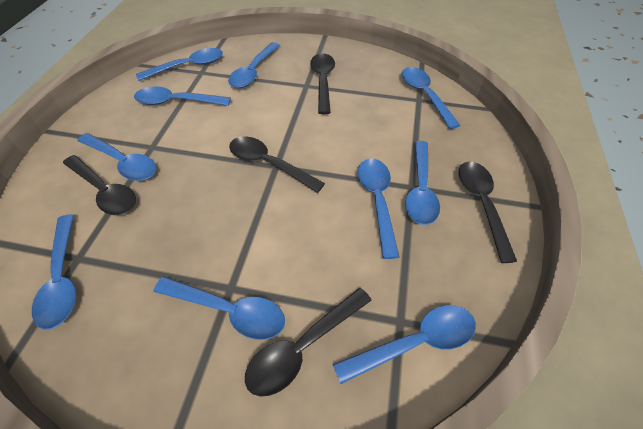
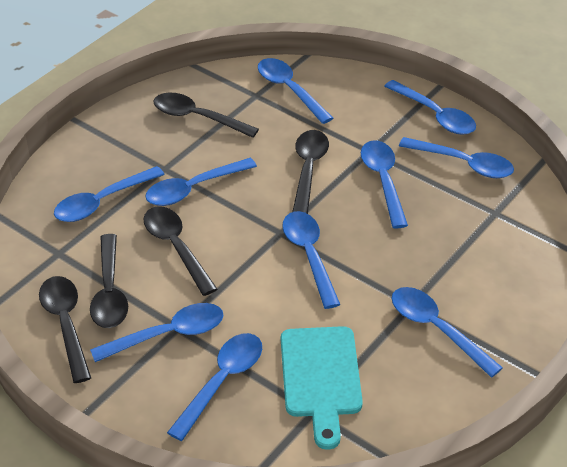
turquoise cutting board: none = 0 -> [281,326,363,450] = 1

